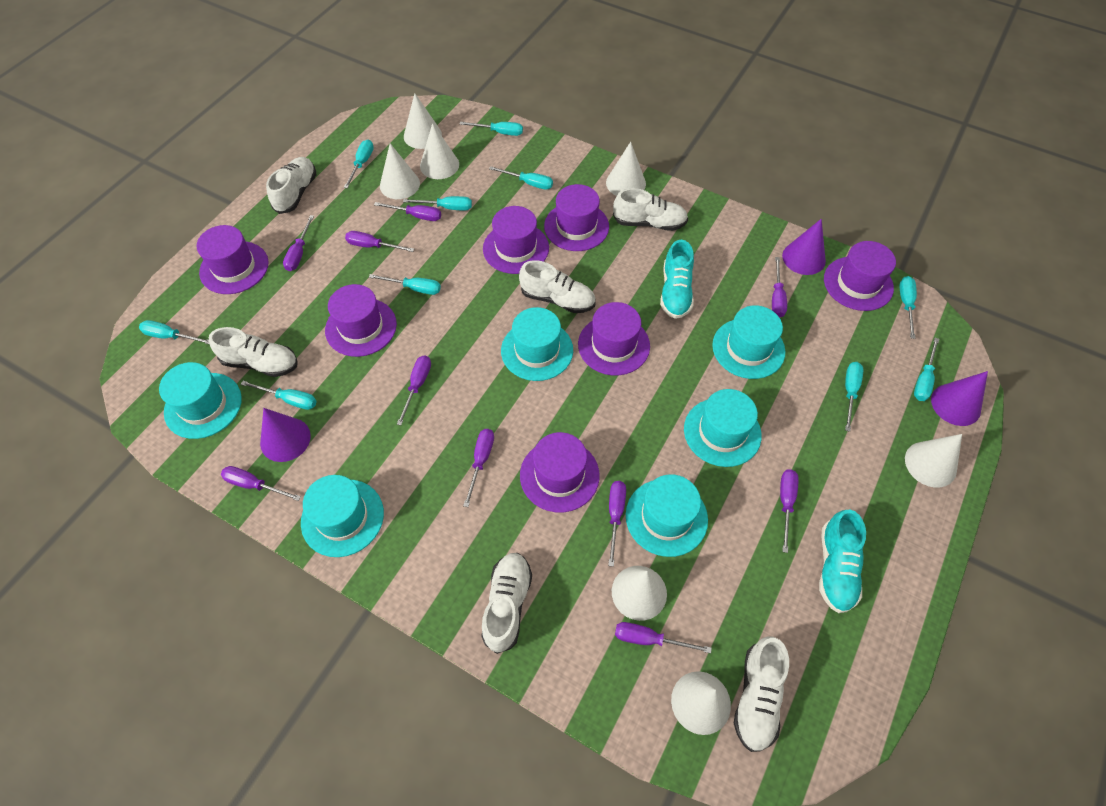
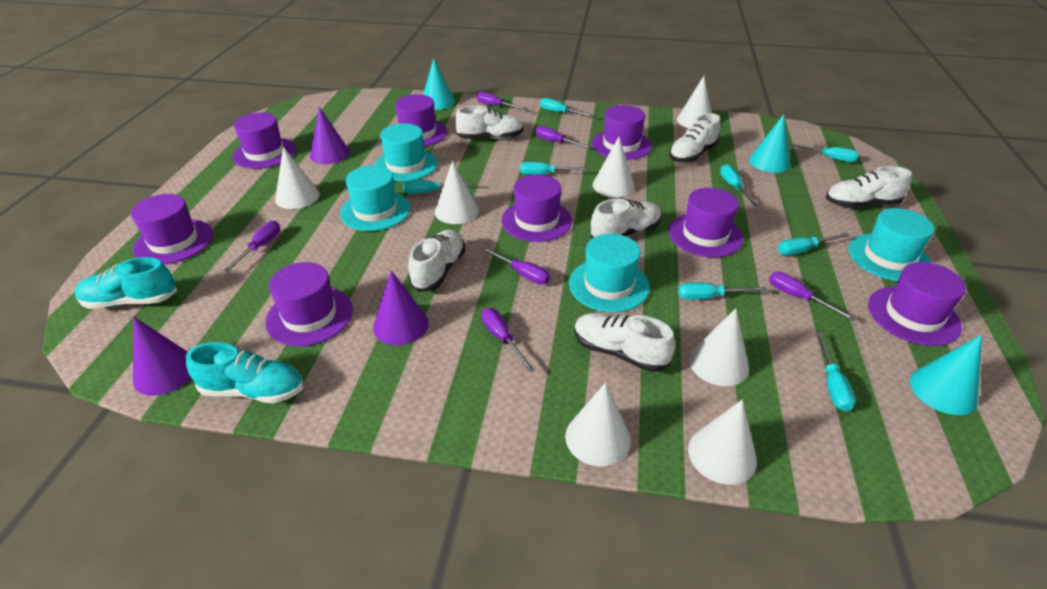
purple hat: [197,225,269,294] [325,284,397,357] [483,206,549,274] [520,432,600,512] [544,184,609,251] [578,302,650,375] [824,241,896,311] = 7 -> [131,194,213,264] [232,113,296,169] [265,262,353,346] [395,94,447,147] [502,175,572,242] [592,105,652,160] [669,188,743,257] [868,262,966,346] = 8
purple screwdriver: [221,466,301,501] [283,215,314,271] [345,231,414,252] [374,202,441,221] [397,355,431,425] [463,429,494,507] [608,481,626,567] [615,622,712,653] [772,257,787,318] [780,469,799,553] = 10 -> [223,221,280,272] [476,92,527,110] [480,246,550,285] [482,308,535,373] [535,126,592,149] [769,272,856,321] = 6
turquoise cone: none = 0 -> [423,58,455,110] [749,114,790,173] [910,335,982,415] = 3
turquoise hat: [159,362,242,439] [301,475,384,557] [501,307,573,381] [626,474,708,557] [684,389,762,467] [712,305,785,379] = 6 -> [340,165,410,231] [374,123,437,182] [569,234,650,312] [848,208,934,281] = 4
turquoise screwdriver: [139,320,209,344] [241,381,317,410] [344,140,374,189] [369,274,441,295] [403,196,472,211] [460,122,523,136] [489,166,553,190] [845,362,863,432] [900,276,917,339] [914,338,939,401] = 10 -> [403,180,475,194] [520,162,589,175] [540,98,594,117] [678,283,767,300] [720,164,758,206] [778,233,850,255] [788,143,859,162] [816,332,856,411] = 8

